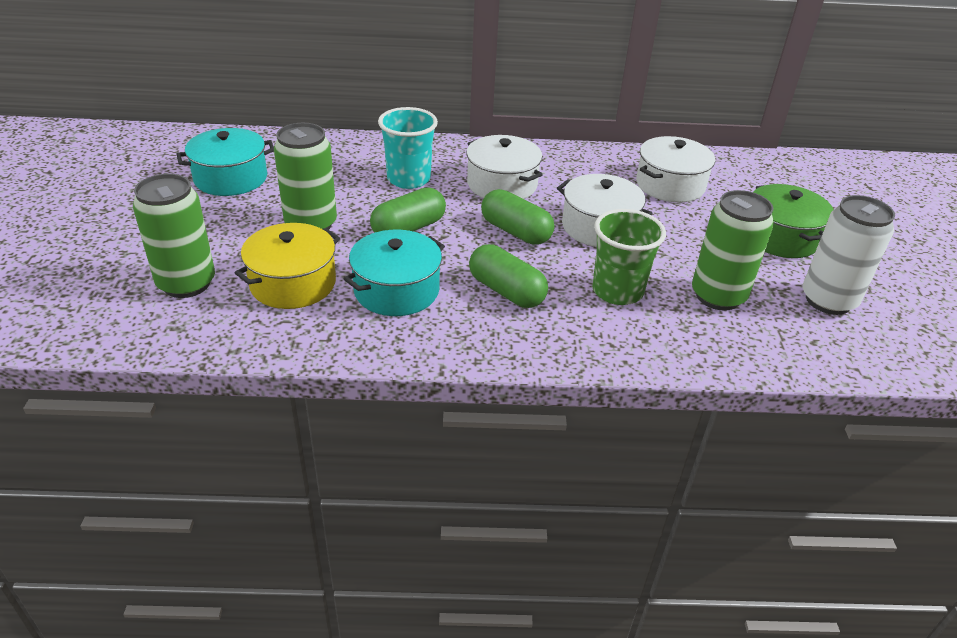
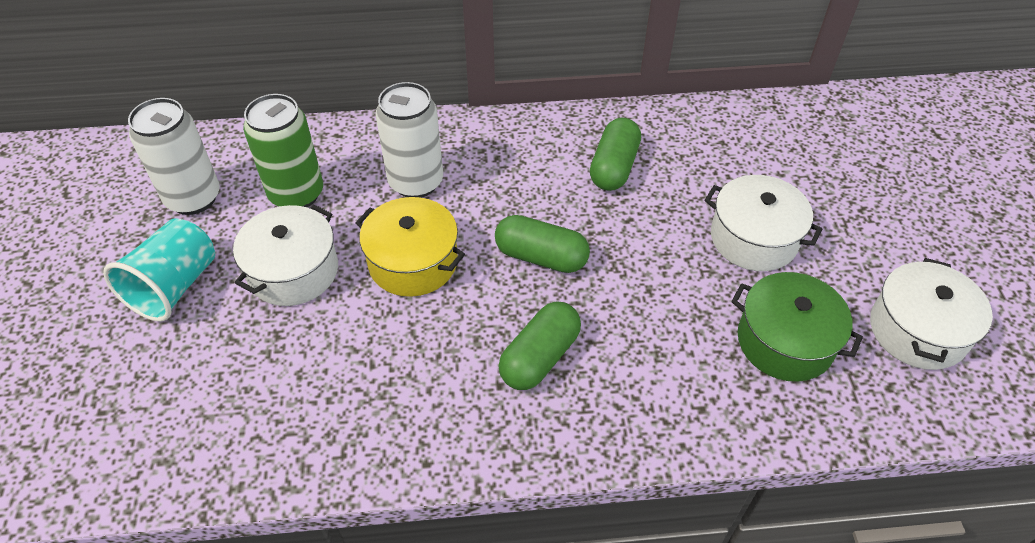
green can: [133,174,215,298] [274,123,337,230] [692,190,774,311] = 3 -> [243,94,323,207] = 1
green cup: [592,209,666,305] = 1 -> none = 0
turquoise pot: [177,128,274,196] [344,230,445,316] = 2 -> none = 0
white can: [803,195,895,315] = 1 -> [128,98,220,215] [376,82,443,198] = 2

